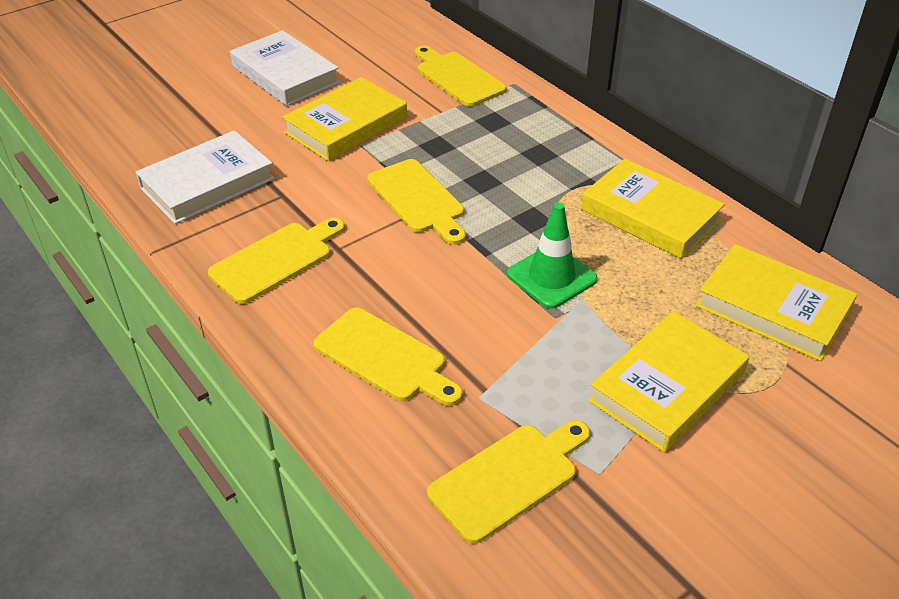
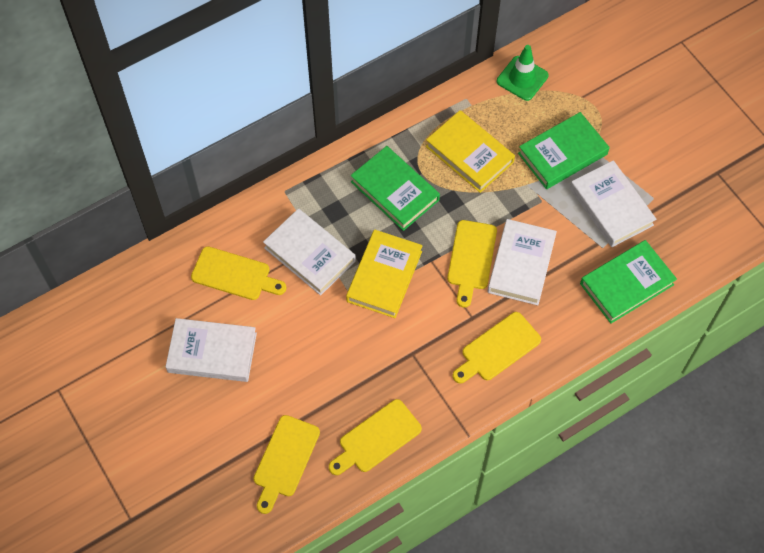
green book: none = 0 -> [351,146,440,231] [518,112,610,189] [580,240,677,323] = 3
white book: [136,130,275,224] [230,30,340,106] = 2 -> [165,318,257,382] [263,208,356,296] [487,219,557,305] [570,160,656,247] = 4
yellow book: [282,77,407,161] [581,159,725,259] [588,311,749,452] [696,244,857,361] = 4 -> [346,229,423,318] [426,110,515,193] = 2

